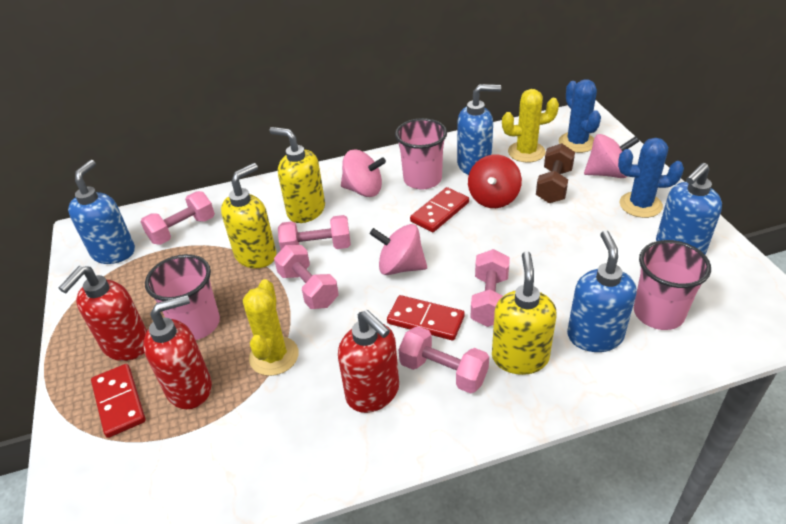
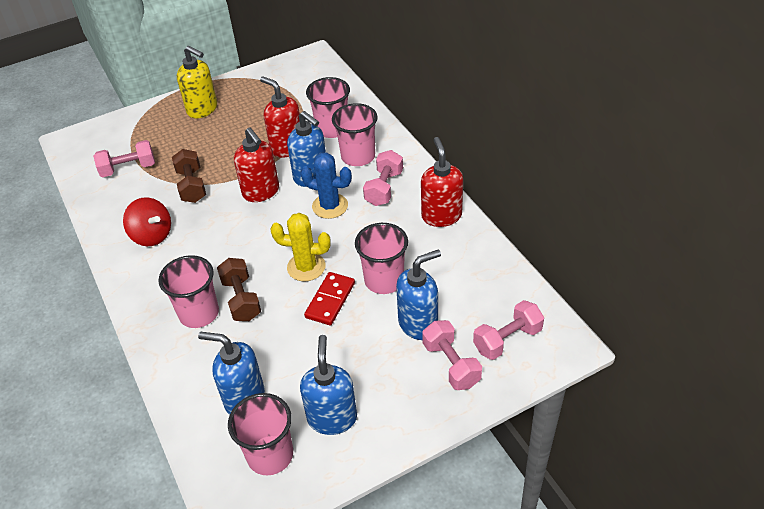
blue cactus: [559,79,601,153] [618,138,684,218] = 2 -> [300,152,352,219] = 1
brown dumbbell: [536,143,575,203] = 1 -> [172,149,206,203] [217,258,261,321] = 2
pink cup: [145,254,220,340] [395,118,447,190] [634,240,711,330] = 3 -> [158,255,219,328] [228,393,293,476] [306,77,350,138] [332,103,378,166] [355,223,408,294] = 5
pink dumbbell: [140,191,215,245] [274,245,339,309] [278,215,351,249] [398,326,489,394] [470,249,510,327] = 5 -> [93,140,155,177] [363,150,403,206] [422,320,482,390] [473,300,544,360] = 4
pink spinning top: [341,150,386,197] [370,224,427,275] [584,134,639,178] = 3 -> none = 0
red domino: [91,364,146,438] [387,295,465,341] [410,187,469,232] = 3 -> [304,272,355,326] = 1
yellow cactus: [243,279,299,376] [502,89,559,163] = 2 -> [270,213,331,281] = 1
yellow soap dispenser: [221,163,277,268] [270,127,325,223] [492,251,557,375] = 3 -> [177,46,217,119] = 1

